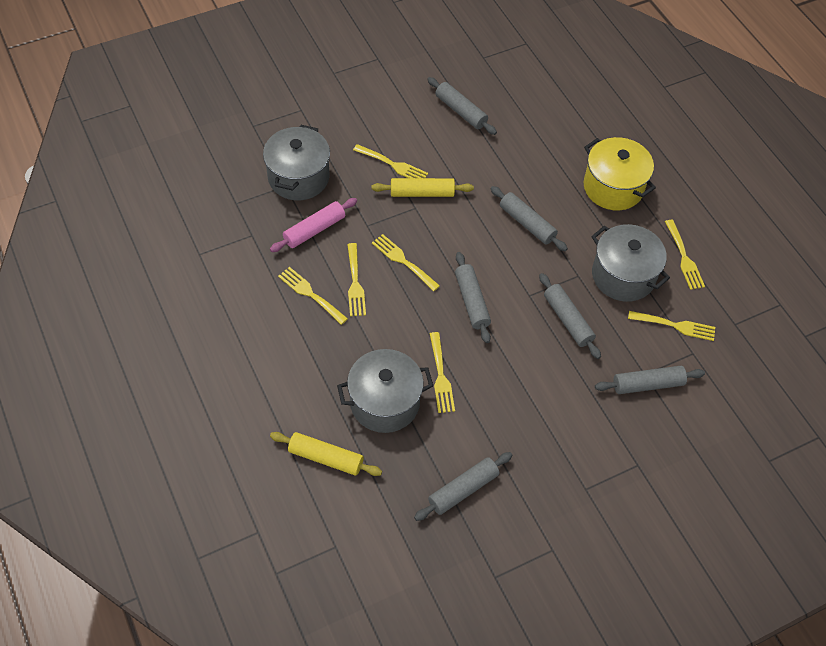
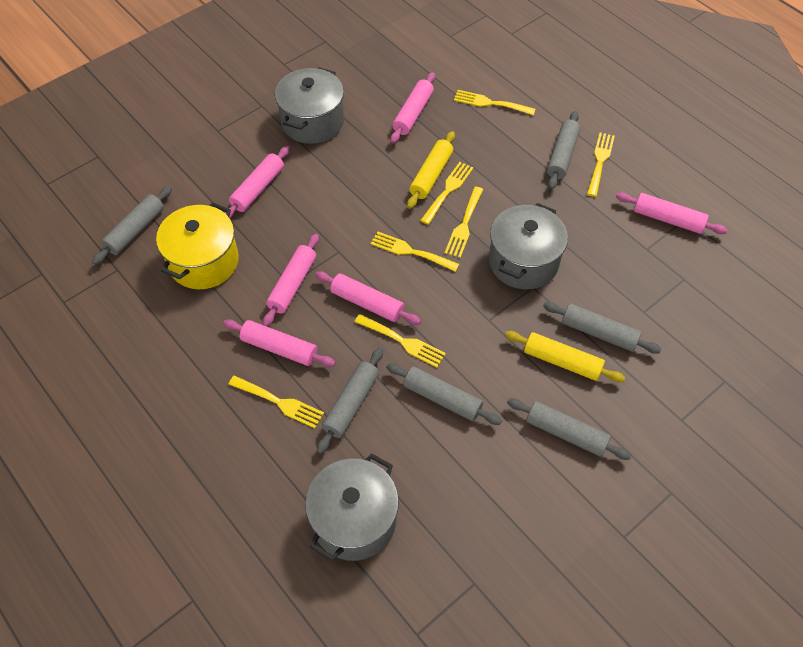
pink rolling pin: [270,198,357,252] = 1 -> [223,319,336,367] [224,146,290,219] [263,234,319,326] [315,271,421,325] [391,72,435,143] [616,192,727,234] = 6

